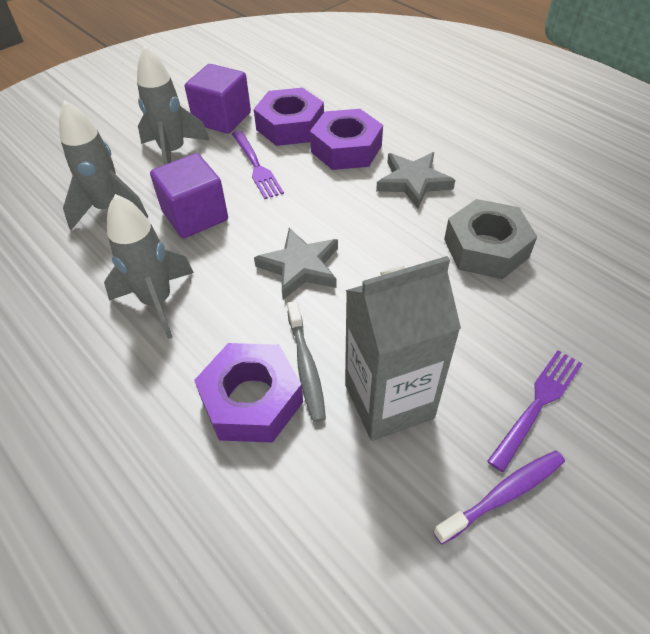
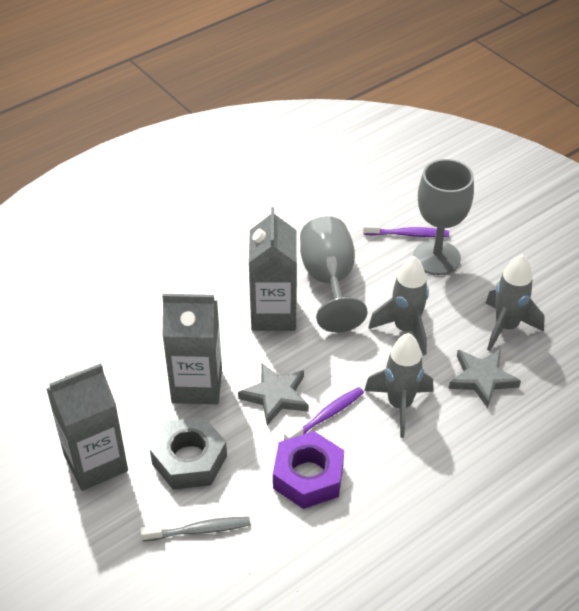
grey carton: [345,256,461,441] = 1 -> [47,363,128,491] [162,294,222,404] [249,207,297,331] = 3
grey goblet: none = 0 -> [300,216,368,332] [413,159,474,275] = 2
purple cube: [150,153,228,239] [185,64,251,134] = 2 -> none = 0
purple fork: [232,130,284,199] [487,350,582,472] = 2 -> none = 0
purple nut: [194,343,303,443] [254,88,324,146] [310,109,383,170] = 3 -> [273,431,344,509] = 1
purple toothbrush: [433,451,565,545] = 1 -> [284,387,364,440] [363,223,449,237] = 2

